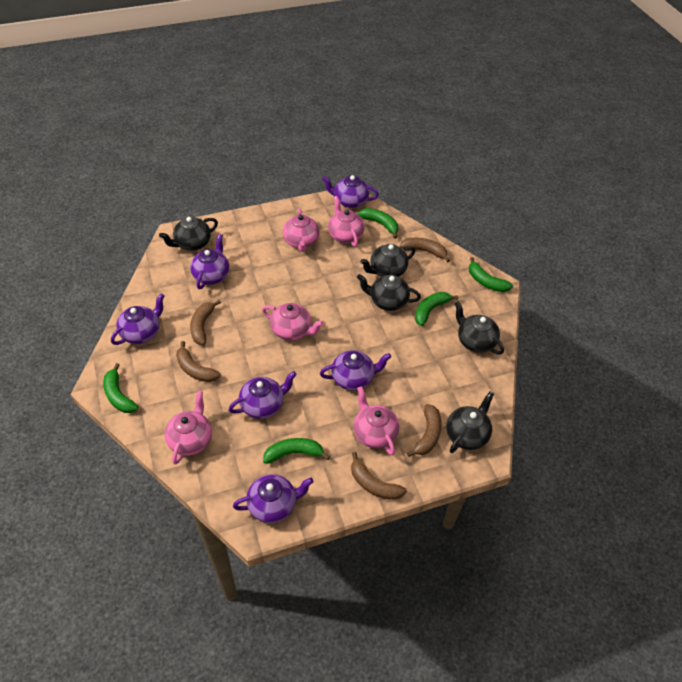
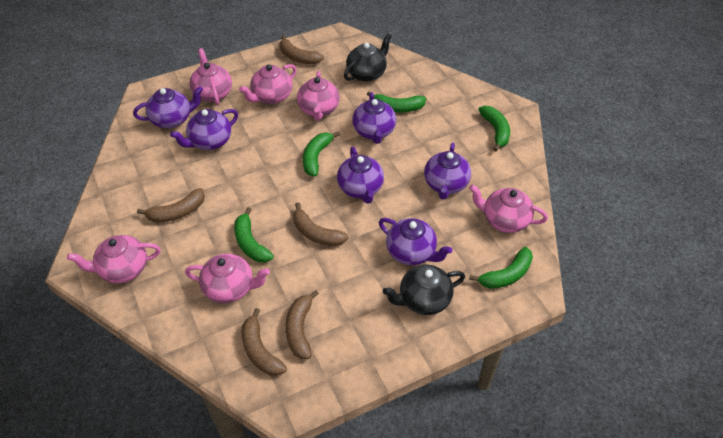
black teapot: [159,216,218,251] [357,274,421,311] [360,244,415,277] [446,392,494,453] [454,301,504,355] = 5 -> [344,33,392,82] [383,265,465,315] = 2
pink teapot: [165,391,212,465] [262,303,324,341] [283,209,320,252] [328,196,365,247] [354,386,399,456] = 5 -> [67,235,161,283] [185,254,270,303] [189,48,232,105] [239,64,297,104] [297,71,340,121] [469,184,548,233] = 6

